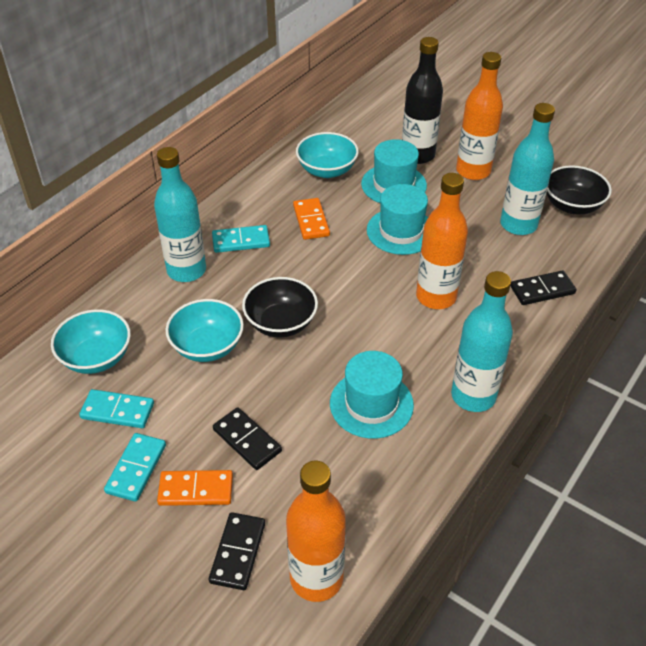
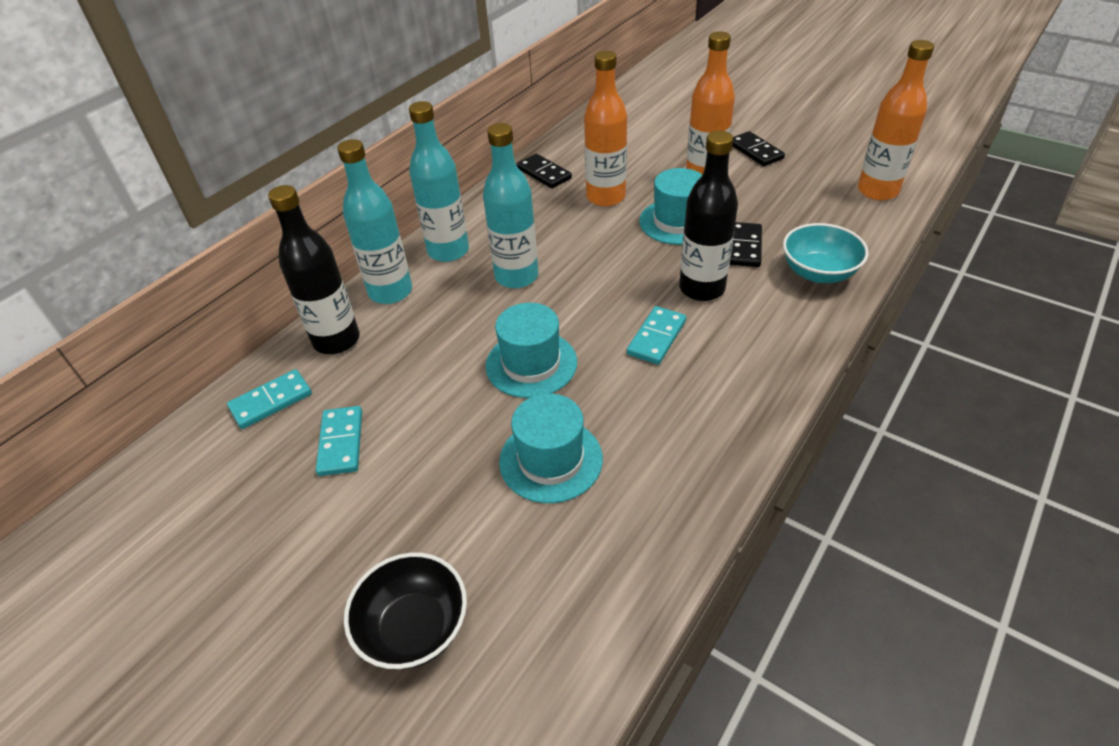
black bottle: [402,37,443,164] = 1 -> [268,185,360,354] [679,131,738,301] = 2
black bowl: [242,277,318,338] [547,165,612,215] = 2 -> [344,553,467,669] = 1
orange domino: [157,470,233,506] [293,198,330,240] = 2 -> none = 0
turquoise bowl: [51,309,131,374] [165,299,244,362] [296,132,359,178] = 3 -> [783,223,869,283] = 1

